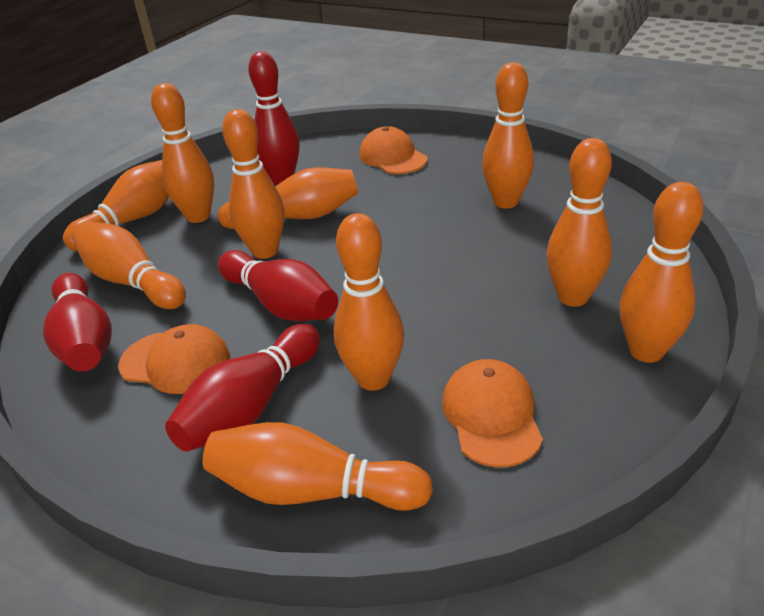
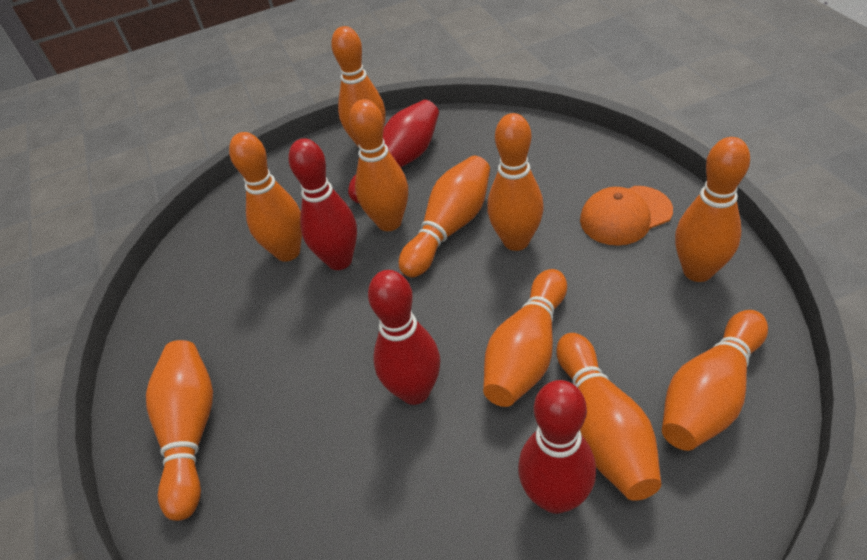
orange cap: [118,324,230,394] [359,126,427,174] [442,359,543,467] = 3 -> [580,186,673,246] = 1

